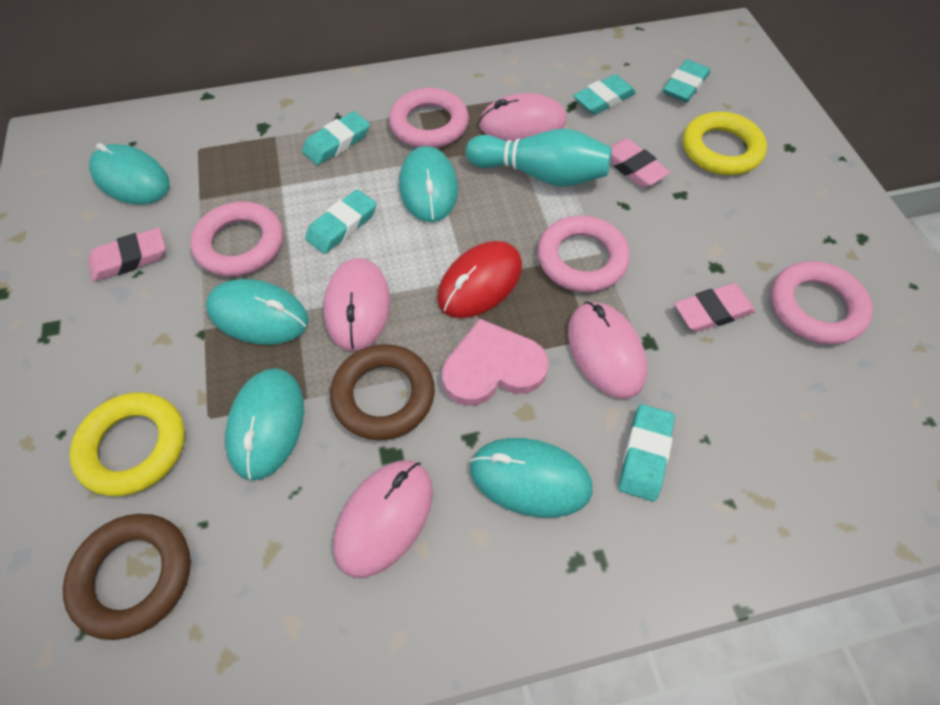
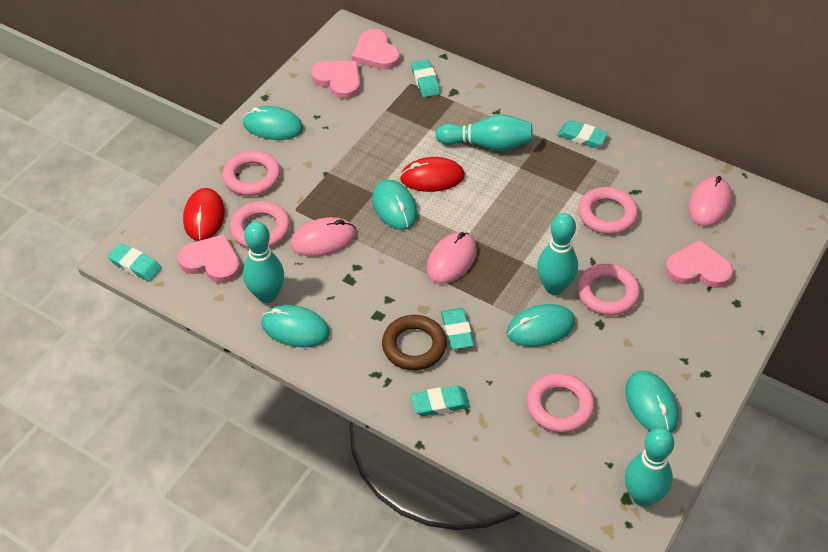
brown ring: [63,514,191,640] [330,344,435,441] = 2 -> [382,315,447,370] = 1
pink eraser: [88,228,165,282] [610,138,671,188] [674,283,756,332] = 3 -> none = 0
pink heart: [442,319,549,406] = 1 -> [178,234,240,283] [311,61,360,99] [352,29,400,70] [665,240,733,288] = 4
pink mouse: [324,258,390,351] [334,460,433,578] [479,93,567,142] [568,301,647,399] = 4 -> [291,217,357,257] [426,232,477,284] [688,176,732,227] = 3
pink ring: [190,202,283,277] [389,88,469,148] [538,215,630,292] [771,261,873,345] = 4 -> [223,151,280,196] [230,201,290,248] [527,373,595,433] [577,263,640,316] [578,187,638,234] = 5
red mouse: [437,241,522,318] = 1 -> [183,188,225,241] [400,157,465,192] = 2
turquoise bowling pin: [466,129,612,187] = 1 -> [243,222,284,303] [435,114,533,151] [537,213,578,295] [625,427,674,507] = 4
yellow ring: [69,392,185,496] [683,112,767,175] = 2 -> none = 0

